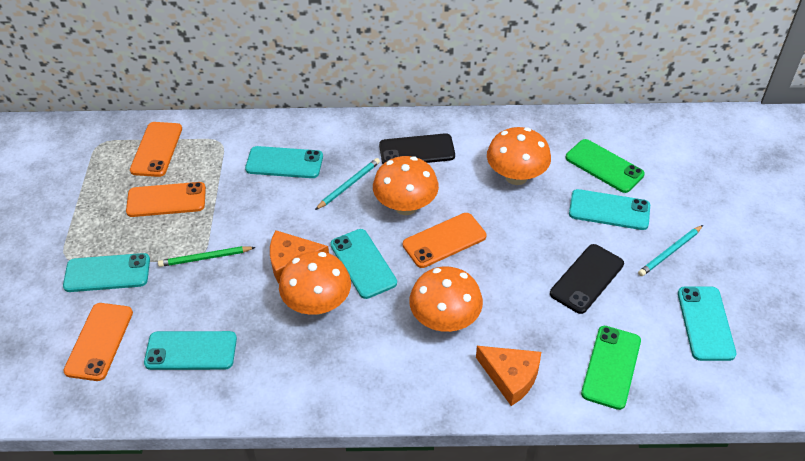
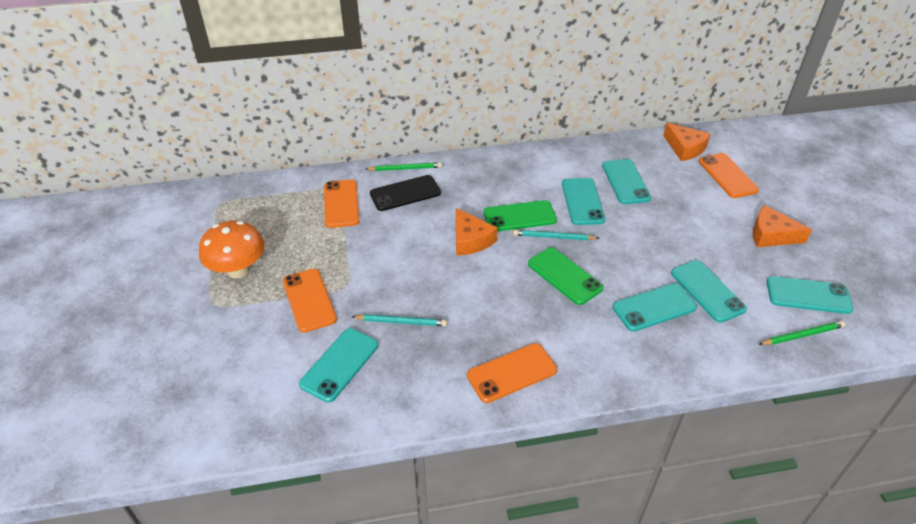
black phone: [379,133,455,164] [550,244,624,314] = 2 -> [370,175,441,211] = 1
green pencil: [158,246,256,267] = 1 -> [366,162,442,171] [758,321,845,345] = 2
orange cheese: [270,230,329,284] [476,346,541,406] = 2 -> [456,208,498,256] [663,123,710,161] [753,205,812,247] = 3
orange mushroom: [279,251,351,315] [373,156,439,215] [409,267,483,332] [487,127,551,185] = 4 -> [199,221,265,278] = 1

